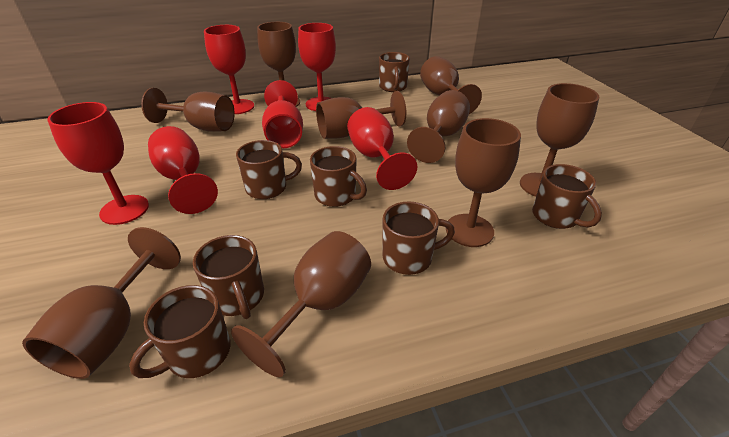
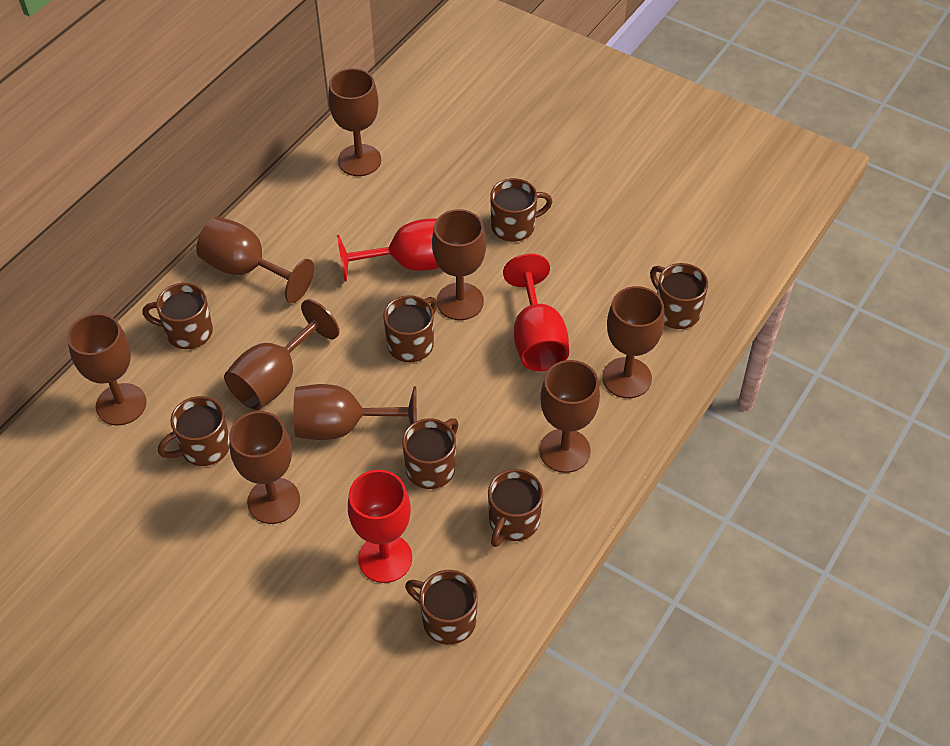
brown mug: [129,285,231,378] [193,235,264,319] [236,140,302,199] [310,146,367,207] [379,52,410,92] [383,202,455,275] [532,164,602,229] = 7 -> [142,283,213,349] [158,396,230,466] [383,295,437,362] [402,418,458,489] [405,570,478,645] [488,469,543,547] [490,178,553,242] [650,263,708,329] = 8
red goblet: [47,102,149,225] [148,126,218,214] [204,25,254,114] [262,80,303,148] [298,23,336,111] [347,107,417,190] = 6 -> [337,218,440,282] [348,470,412,583] [503,254,569,371] = 3

